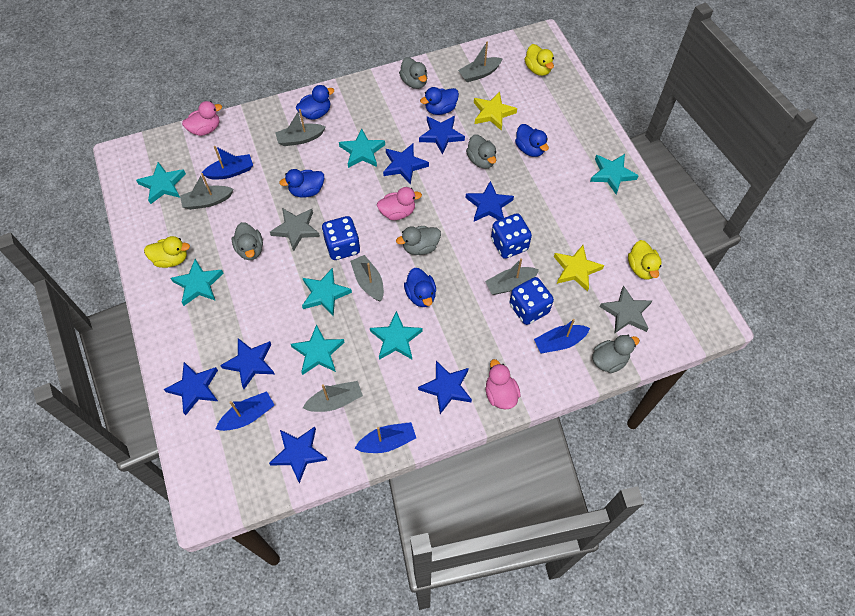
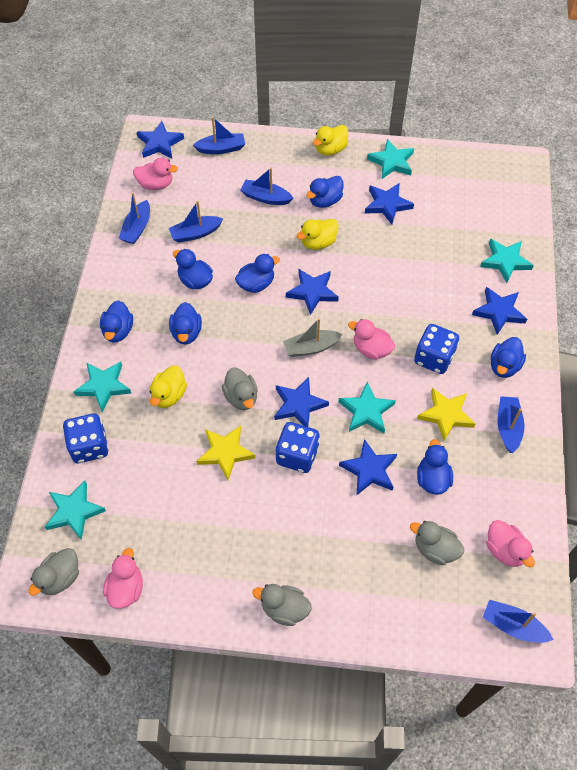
blue boat: [202,146,253,180] [216,391,274,431] [354,422,416,453] [534,319,590,353] = 4 -> [119,193,150,244] [169,201,223,243] [193,117,245,154] [240,167,293,205] [483,600,554,643] [497,396,525,453] = 6
blue duck: [279,169,324,197] [296,85,334,120] [404,268,436,307] [420,87,459,115] [515,124,549,157] = 5 -> [100,300,133,343] [169,302,202,345] [173,249,213,289] [235,254,280,293] [306,176,343,208] [417,439,453,495] [491,337,526,378] = 7
blue star: [163,362,218,415] [220,338,274,389] [269,427,327,483] [383,144,429,185] [418,361,472,414] [419,116,465,155] [466,181,514,221] = 7 -> [137,121,184,159] [274,377,329,427] [286,269,339,315] [339,439,397,496] [365,183,414,224] [472,287,527,335] = 6
grey boat: [180,173,233,210] [275,109,325,146] [303,381,363,412] [350,255,384,302] [458,42,503,82] [485,258,539,295] = 6 -> [283,318,342,357] = 1
grey duck: [232,222,263,260] [396,226,441,255] [399,57,427,89] [466,134,496,169] [592,335,640,373] = 5 -> [28,548,79,596] [222,368,258,410] [252,584,311,626] [410,521,464,565] = 4
grey star: [270,208,320,251] [600,285,653,334] = 2 -> none = 0
pink duck: [182,101,222,136] [377,187,422,220] [485,359,521,410] = 3 -> [103,548,143,609] [133,158,178,190] [348,319,395,360] [486,520,535,567] = 4
turquoise star: [136,162,186,204] [171,259,224,306] [291,324,345,375] [302,268,352,316] [339,129,385,168] [370,311,423,360] [590,154,639,194] = 7 -> [45,481,106,540] [74,361,131,412] [338,382,396,433] [367,139,414,179] [480,239,534,283] = 5

